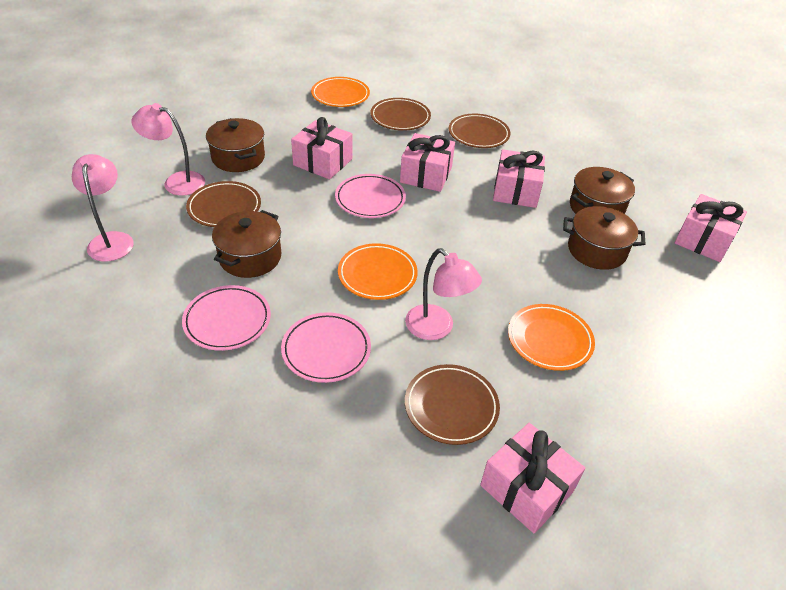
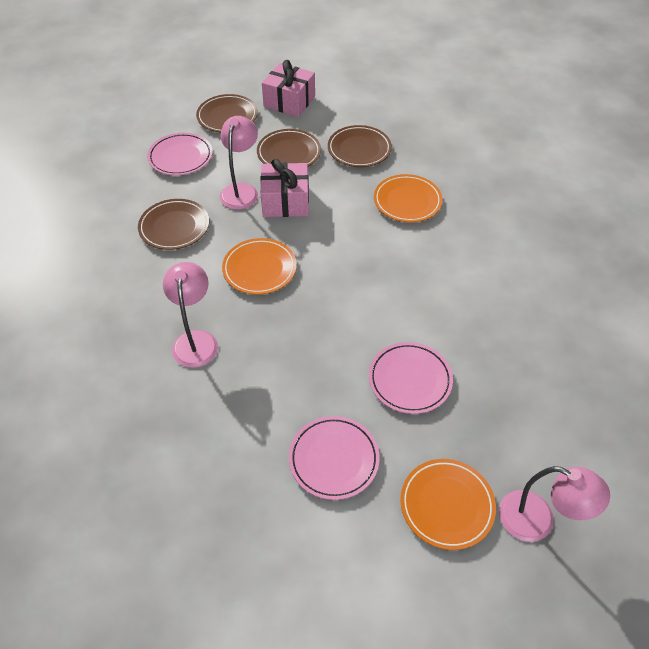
brown pot: [206,118,265,172] [212,210,281,278] [563,206,645,270] [570,167,635,214] = 4 -> none = 0
pink gift: [291,117,352,179] [400,133,455,192] [480,423,585,533] [493,149,545,208] [675,194,747,262] = 5 -> [260,159,309,217] [262,60,315,117] = 2

